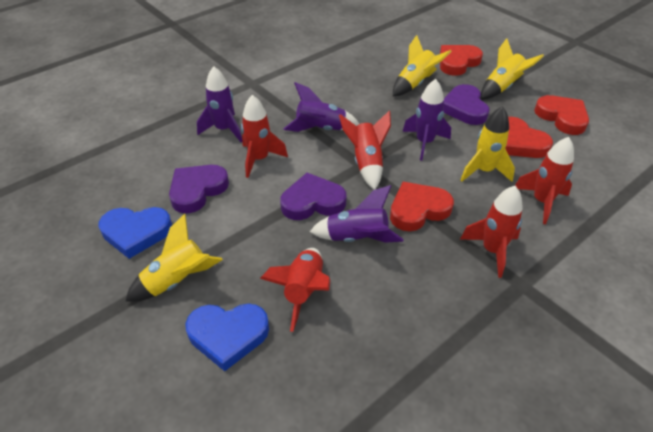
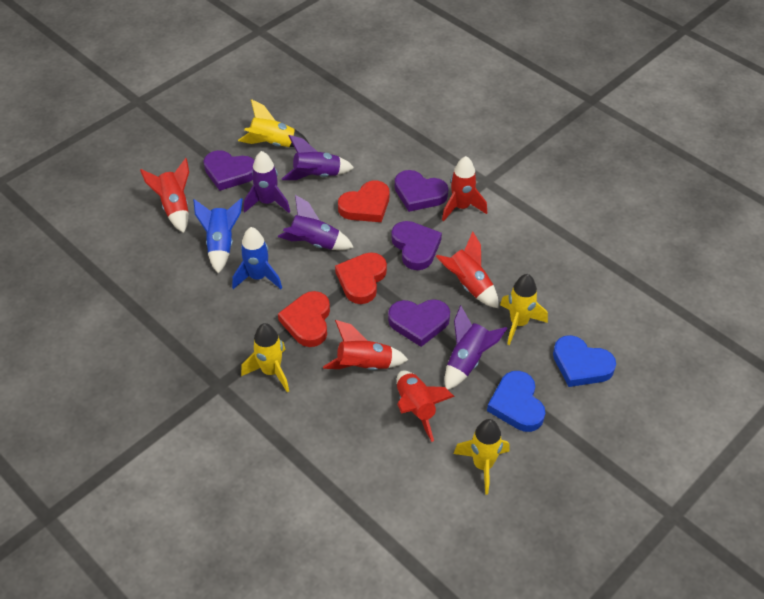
blue rocket: none = 0 -> [193,198,243,274] [232,227,282,289] = 2
purple heart: [169,165,229,213] [280,173,347,220] [443,84,490,125] = 3 -> [203,150,255,191] [388,299,450,347] [391,221,442,270] [395,170,448,212] = 4
red heart: [390,182,454,231] [440,45,483,76] [505,117,553,158] [534,95,589,135] = 4 -> [278,291,330,347] [335,252,387,304] [338,181,389,222] = 3

